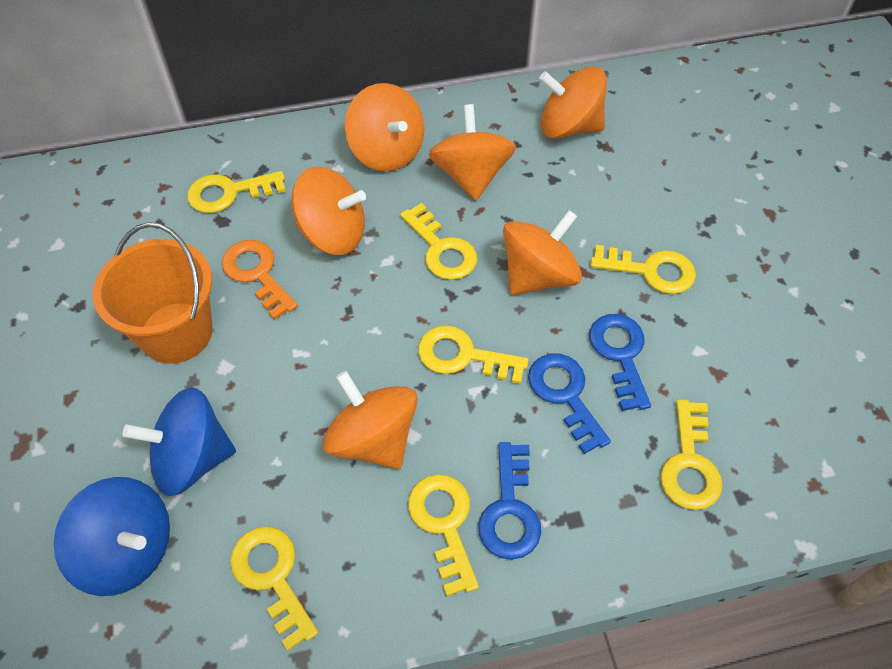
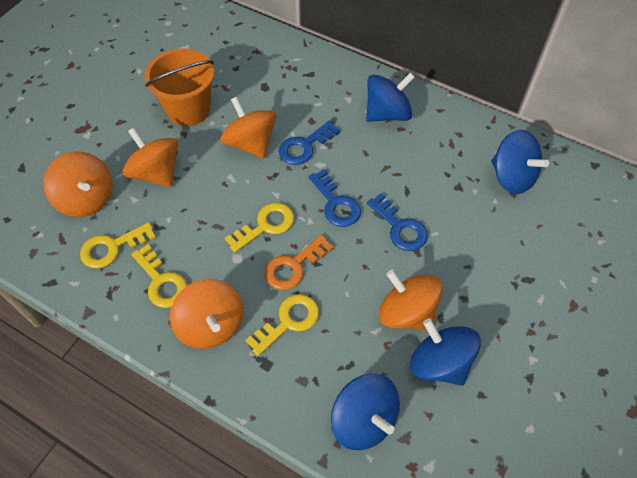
blue spinning top: [54,477,170,596] [123,387,236,496] = 2 -> [331,374,400,450] [366,72,415,122] [410,318,481,386] [492,130,549,194] = 4
orange spinning top: [292,167,366,255] [323,371,418,469] [345,83,424,172] [429,104,516,201] [503,210,582,295] [539,66,607,139] = 6 -> [43,152,112,217] [123,128,178,187] [170,279,243,349] [220,97,276,159] [379,270,443,330] = 5
yellow key: [187,171,286,213] [230,527,318,651] [400,203,477,280] [408,474,479,596] [418,325,528,384] [591,245,696,294] [661,399,723,510] = 7 -> [80,222,156,269] [131,244,188,308] [225,203,294,253] [245,294,319,356] = 4

